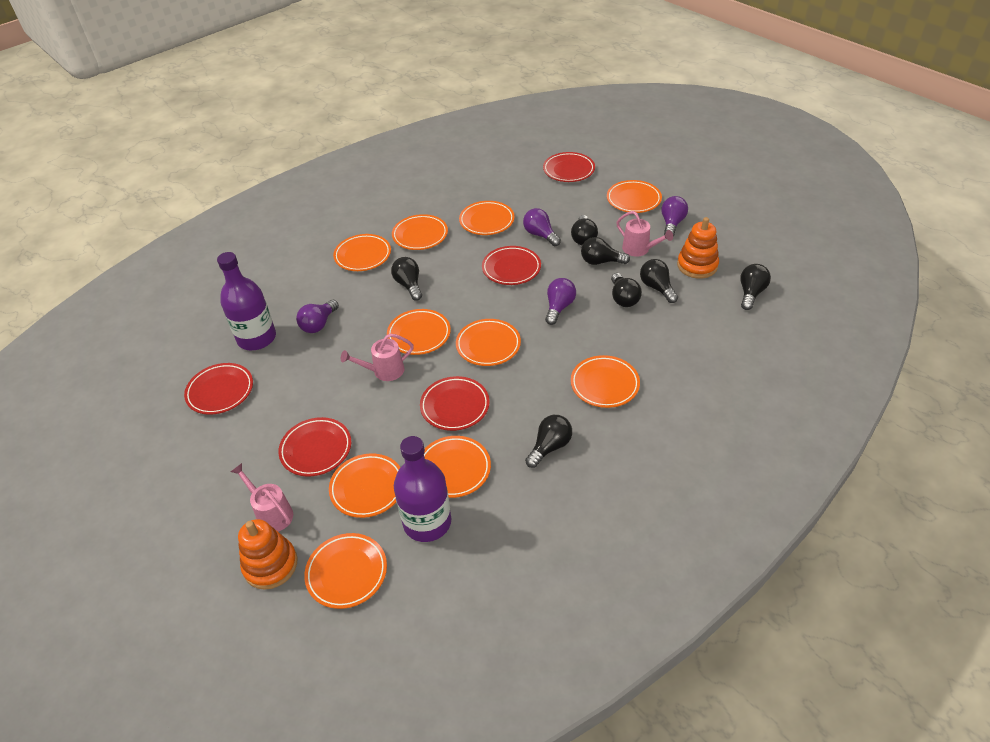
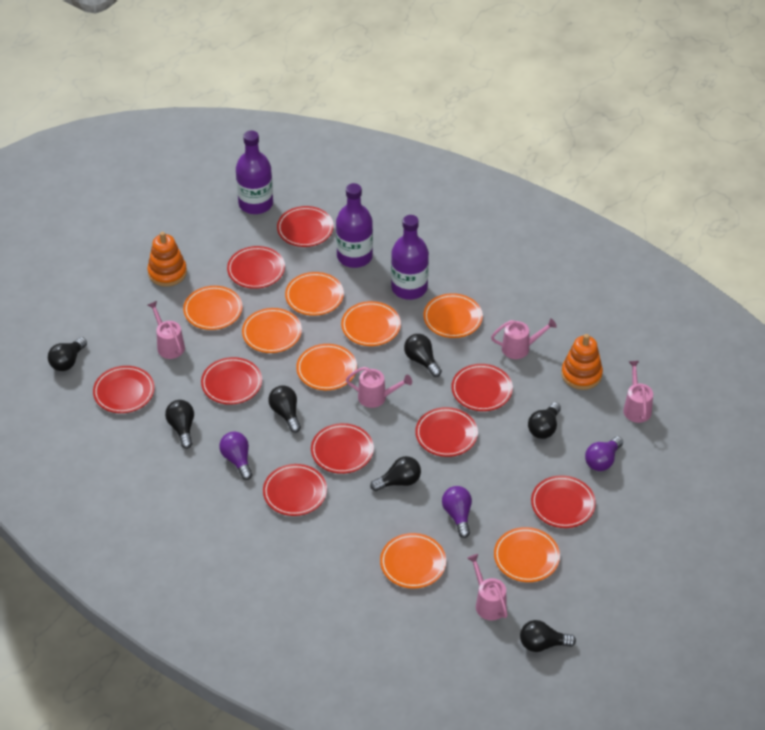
orange plate: [304,533,387,609] [329,453,401,518] [333,234,391,271] [387,309,451,355] [392,214,448,250] [424,436,491,498] [456,319,521,366] [459,201,515,235] [571,355,640,408] [607,180,662,213] = 10 -> [183,286,242,330] [242,308,302,353] [285,272,344,316] [296,344,357,390] [341,301,401,346] [380,533,446,588] [423,293,483,338] [494,527,560,582] = 8
pink watering can: [231,463,293,532] [341,334,414,381] [616,211,673,257] = 3 -> [148,301,185,359] [346,367,412,408] [467,554,508,620] [491,318,557,359] [623,361,653,423] = 5
purple bottle: [217,252,276,350] [394,436,451,542] = 2 -> [236,130,273,214] [336,183,373,268] [391,215,429,300] = 3
purple light bulb: [296,300,339,333] [523,208,561,246] [545,278,576,325] [661,196,688,236] = 4 -> [219,432,253,480] [442,486,472,538] [585,436,623,471] = 3
red plate: [184,363,253,415] [278,417,351,476] [420,376,490,431] [482,246,541,285] [543,152,595,182] = 5 -> [93,366,155,413] [201,357,262,405] [227,246,285,289] [263,464,327,516] [277,206,334,247] [311,423,374,474] [415,407,478,457] [451,364,513,411] [531,475,596,528] = 9

